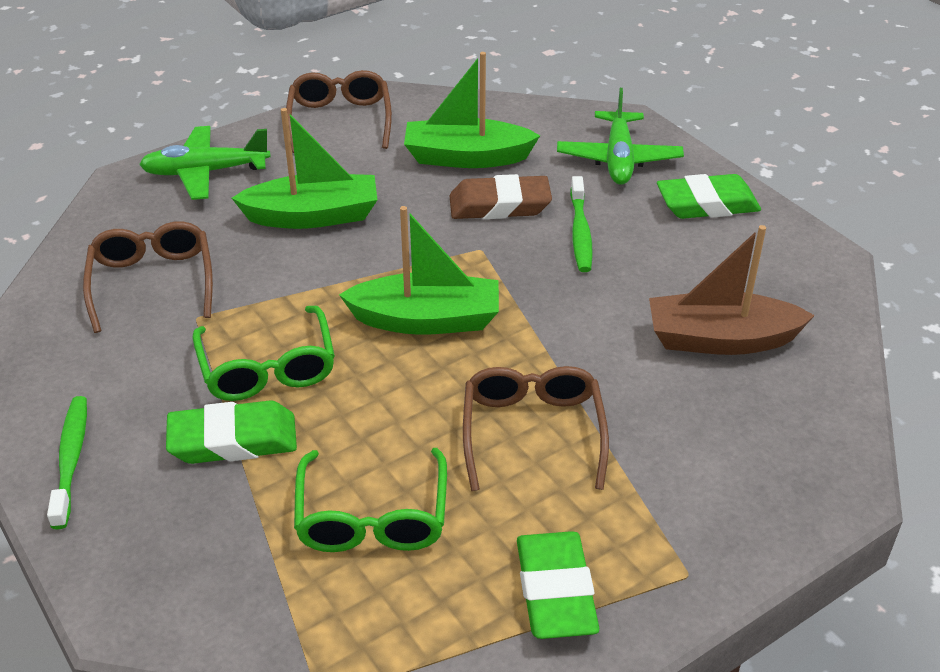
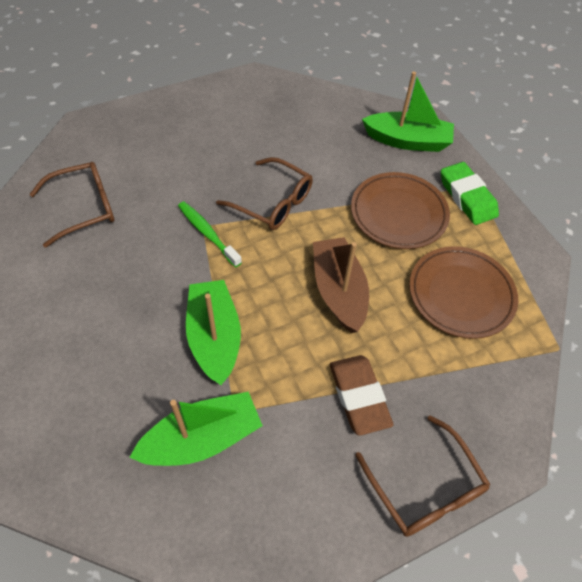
brown plate: none = 0 -> [351,172,450,249] [409,246,518,339] = 2
green eraser: [166,400,297,464] [517,531,599,639] [657,174,761,219] = 3 -> [441,162,499,225] = 1
green glasses: [193,306,335,401] [294,448,447,552] = 2 -> none = 0
green plane: [139,126,271,200] [557,88,684,185] = 2 -> none = 0
green toothbrush: [47,396,87,529] [570,176,593,272] = 2 -> [178,201,242,268] = 1

